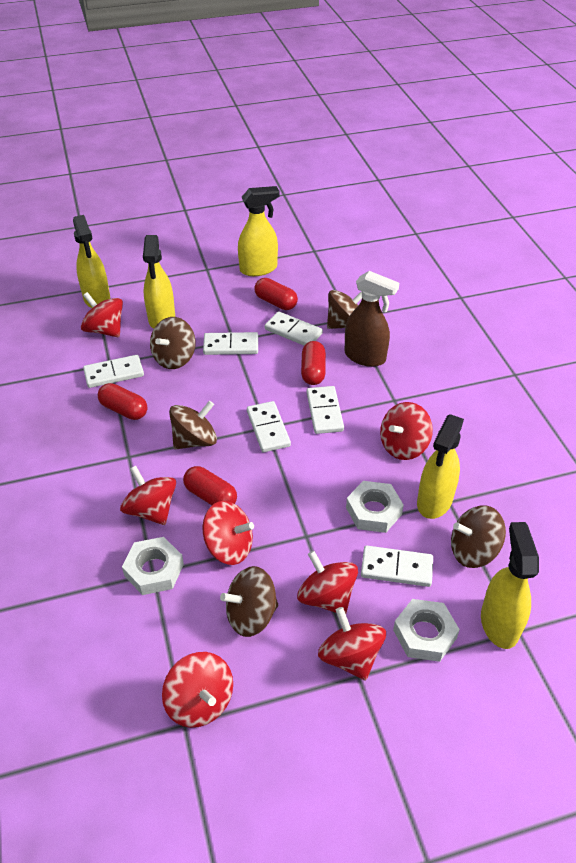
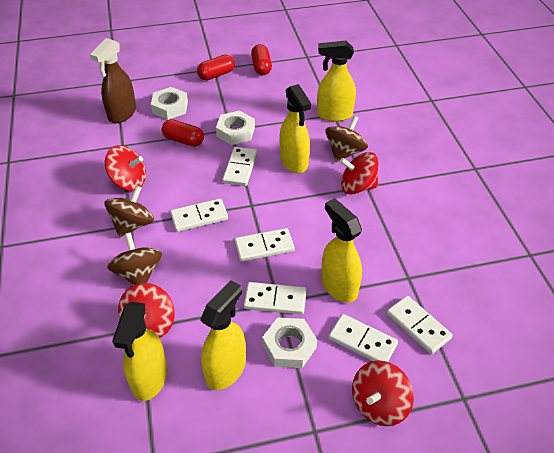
brown spinning top: [150,317,196,369] [169,401,217,449] [220,566,278,637] [327,290,362,329] [451,505,506,568] = 5 -> [104,185,154,238] [107,232,162,285] [325,116,368,162] = 3
red capsule: [98,383,148,420] [183,466,237,505] [254,278,298,310] [301,341,326,385] = 4 -> [162,119,204,147] [197,55,235,80] [251,44,272,75] = 3
red spinning top: [81,292,123,337] [120,466,176,525] [162,652,233,728] [202,501,254,565] [297,551,358,614] [318,607,386,681] [380,402,433,460] = 7 -> [105,145,146,191] [118,283,175,338] [340,152,378,194] [352,361,414,426] = 4

